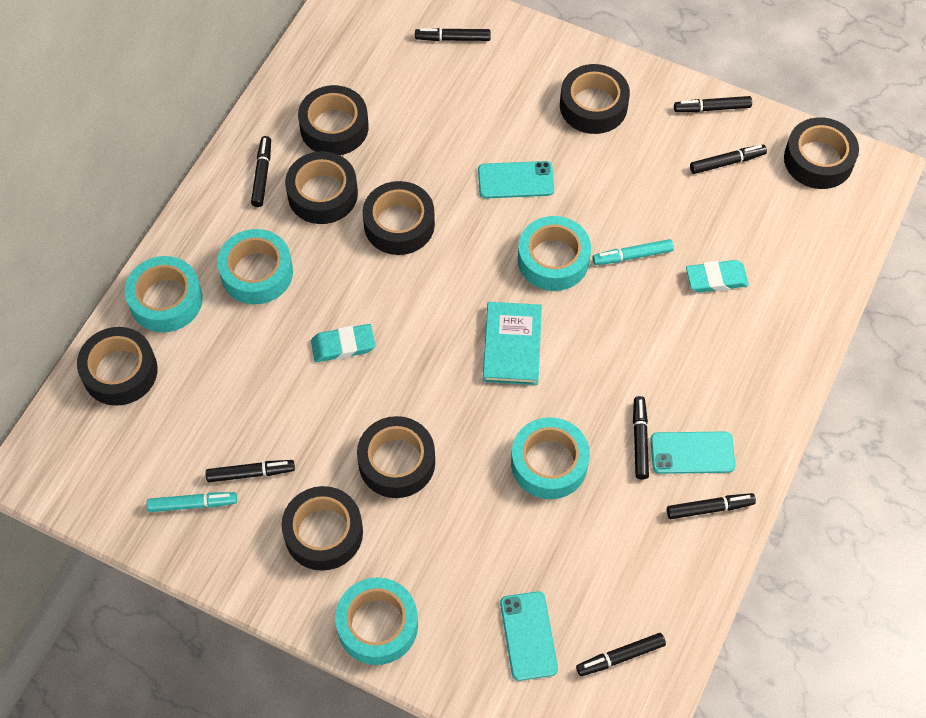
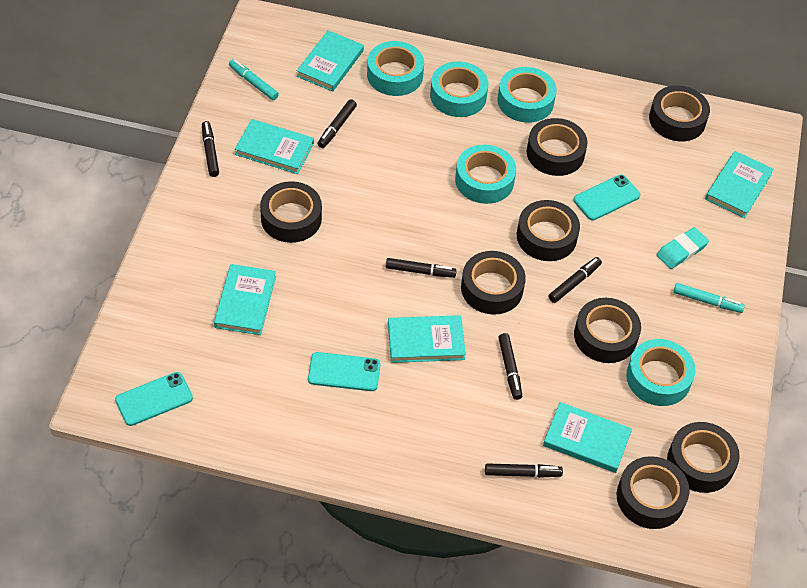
black marker: [206,460,295,482] [251,136,271,207] [415,28,491,41] [576,633,666,676] [633,396,649,480] [667,493,756,519] [674,96,752,112] [690,145,767,174] = 8 -> [202,121,219,177] [317,99,357,148] [386,258,457,278] [485,463,563,478] [498,333,522,400] [548,257,602,303] = 6
turquoise book: [483,302,542,385] = 1 -> [214,264,276,335] [235,119,314,174] [297,30,364,91] [388,315,466,363] [543,402,632,473] [705,151,774,218] = 6
turquoise eraser: [311,324,375,362] [686,260,749,293] = 2 -> [657,227,709,269] = 1

